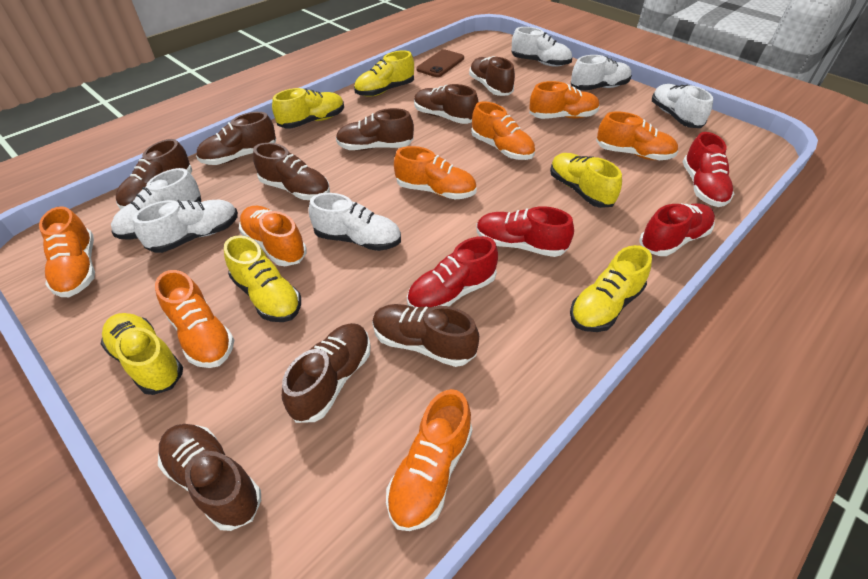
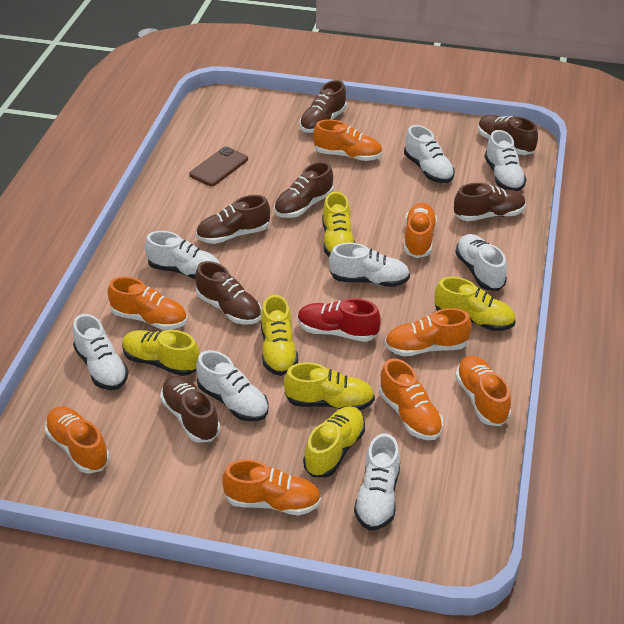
brown shoe: [116,139,192,210] [158,424,261,531] [196,112,276,165] [253,143,330,200] [282,323,371,423] [336,108,414,151] [372,304,479,367] [414,84,479,124] [469,56,515,96] = 9 -> [160,375,220,443] [195,261,262,324] [196,195,270,244] [274,162,334,218] [300,80,347,133] [454,183,526,221] [478,115,538,155] = 7
red shoe: [407,236,498,308] [476,206,574,257] [639,203,715,256] [683,132,734,207] = 4 -> [298,298,381,342] = 1
white shoe: [111,168,201,240] [133,200,238,253] [308,193,401,251] [511,27,572,67] [571,55,632,91] [652,84,713,128] = 6 -> [73,314,129,390] [145,231,220,279] [196,350,269,421] [329,243,410,287] [354,433,400,531] [404,125,455,183] [455,234,507,291] [484,130,527,191] = 8

